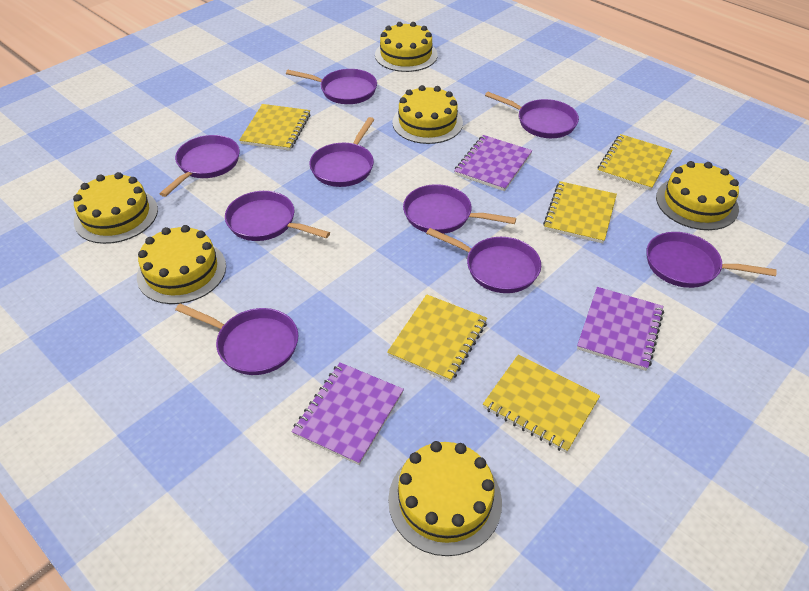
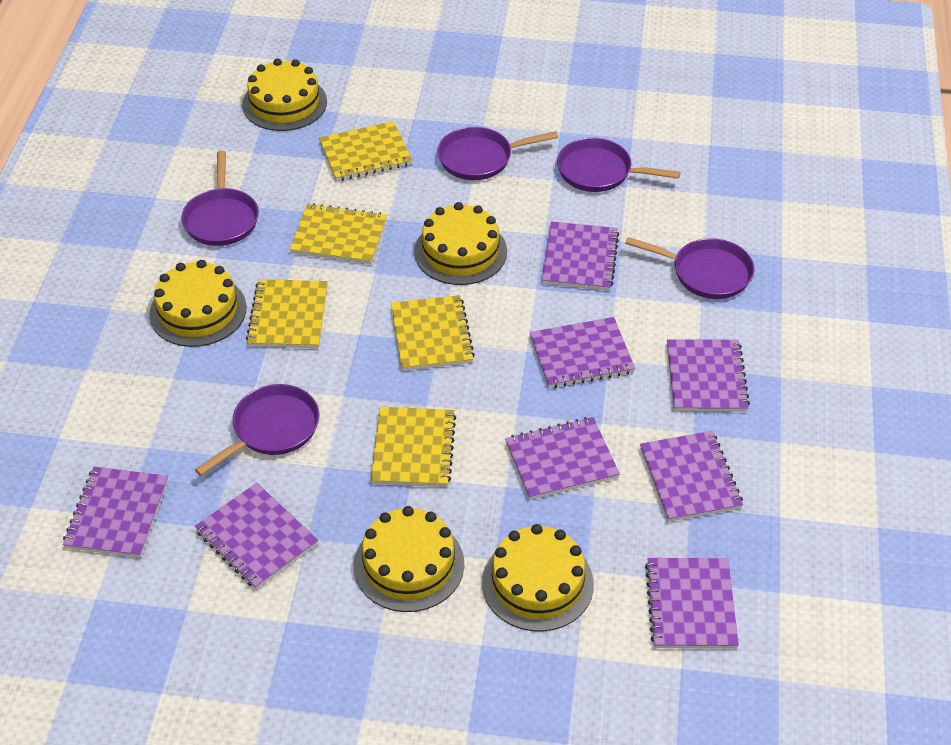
purple notebook: [291,363,404,465] [454,135,532,191] [577,287,664,371] = 3 -> [63,467,168,558] [195,483,318,589] [505,417,620,500] [529,317,635,388] [542,222,619,291] [640,431,743,522] [645,558,739,649] [667,339,750,412] = 8
purple pan: [160,135,240,197] [175,304,298,375] [225,191,330,241] [286,69,377,104] [309,117,374,187] [403,184,516,234] [426,228,541,293] [485,92,579,138] [647,232,777,288] = 9 -> [181,151,259,246] [195,384,319,476] [437,127,558,180] [557,138,681,192] [625,237,754,299] = 5
yellow cake: [73,172,158,244] [137,225,226,304] [375,22,438,72] [388,441,502,556] [392,85,463,144] [656,161,739,230] = 6 -> [149,260,247,347] [242,59,327,131] [354,506,464,612] [414,202,507,285] [482,524,594,632] = 5

